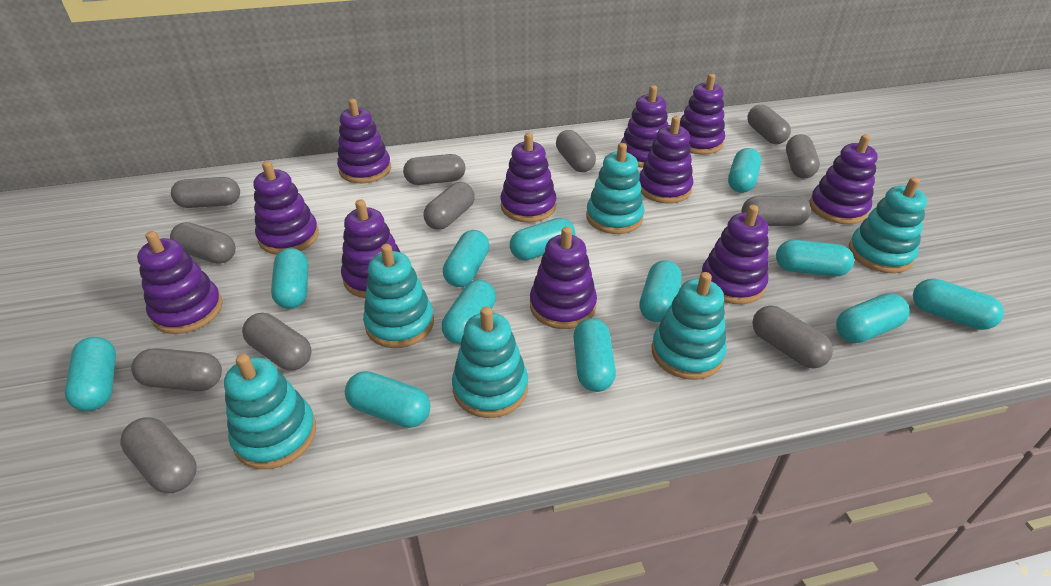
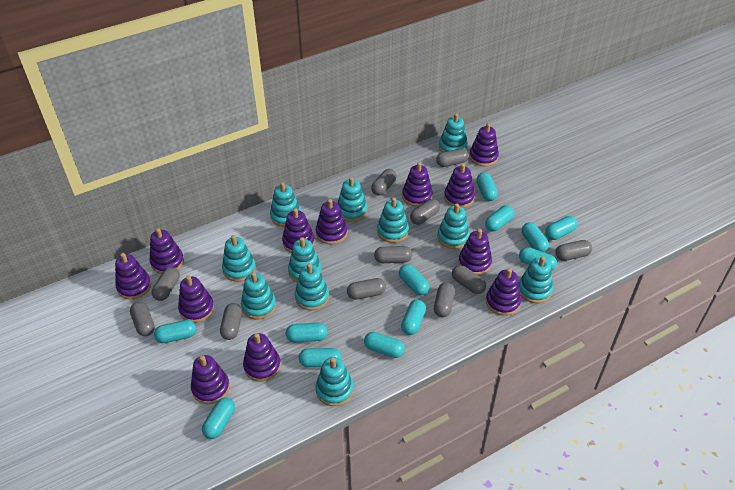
grey capsule: [120,417,197,493] [131,348,222,391] [170,222,235,264] [171,177,240,208] [242,313,312,370] [403,154,465,185] [423,182,475,230] [556,130,596,172] [741,196,811,226] [747,105,791,144] [752,306,833,368] [786,134,820,178] = 12 -> [130,302,155,336] [152,267,180,301] [220,303,242,340] [347,278,386,300] [371,169,397,196] [374,246,412,263] [410,199,440,225] [434,282,455,317] [436,148,469,167] [452,265,486,294] [556,240,592,261] = 11
purple stacking toy: [137,231,222,334] [253,161,319,255] [337,99,391,183] [341,199,400,298] [501,133,556,223] [530,227,597,329] [620,85,668,168] [639,116,693,204] [679,74,725,155] [701,205,769,304] [810,134,878,224] = 11 -> [115,253,151,300] [150,228,184,274] [178,275,214,323] [191,355,230,404] [243,333,281,382] [282,208,315,253] [316,199,348,245] [402,162,433,207] [444,163,475,208] [458,229,492,275] [469,123,499,167] [486,268,521,316] = 12
turquoise stacking toy: [224,354,316,469] [363,244,434,348] [452,307,528,418] [586,143,644,234] [652,272,727,380] [849,177,927,273] = 6 -> [222,235,256,282] [241,272,276,319] [270,182,301,227] [288,237,322,282] [295,263,329,310] [315,357,353,406] [337,177,367,222] [377,197,409,243] [437,203,470,249] [439,113,468,152] [519,256,553,303] = 11

